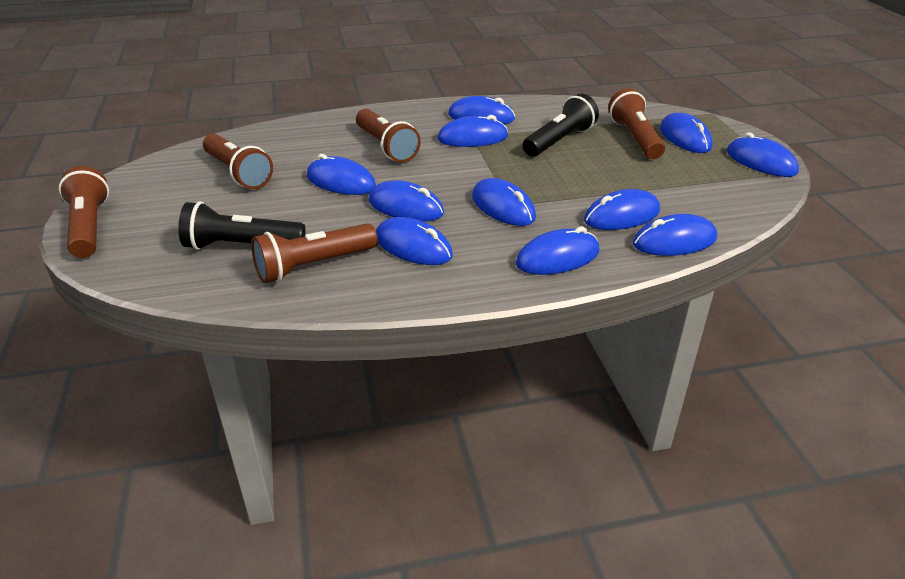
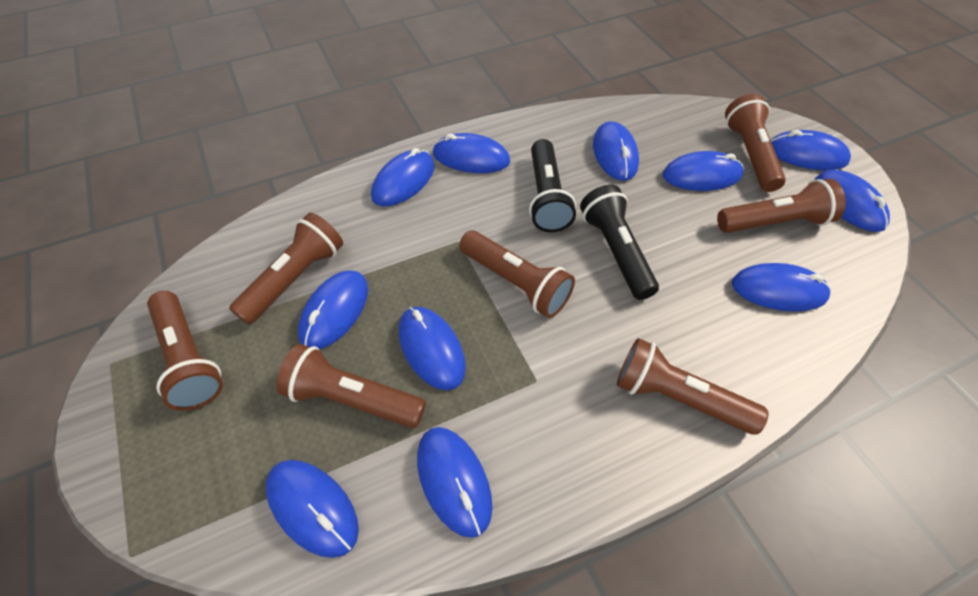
brown flashlight: [59,166,109,258] [203,134,273,189] [251,223,378,283] [356,109,421,162] [608,88,665,159] = 5 -> [147,291,223,411] [229,213,343,325] [276,344,426,428] [459,230,575,318] [617,338,769,435] [717,179,846,233] [725,94,786,192] = 7

